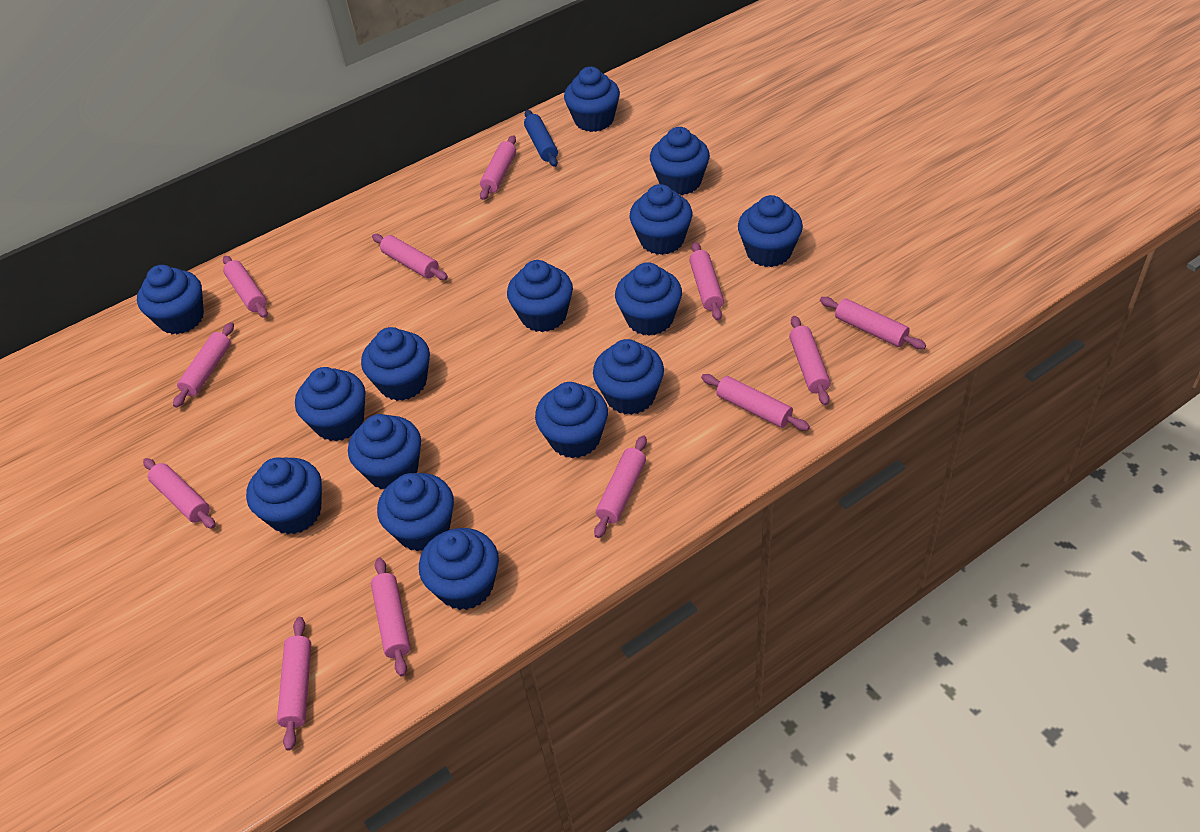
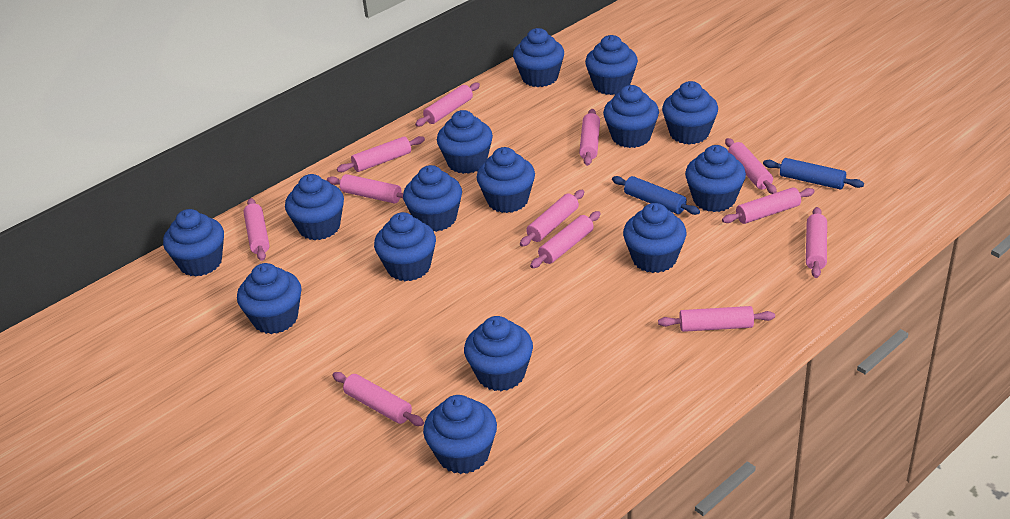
blue rolling pin: [524,110,558,167] = 1 -> [612,176,700,215] [763,158,864,189] = 2

